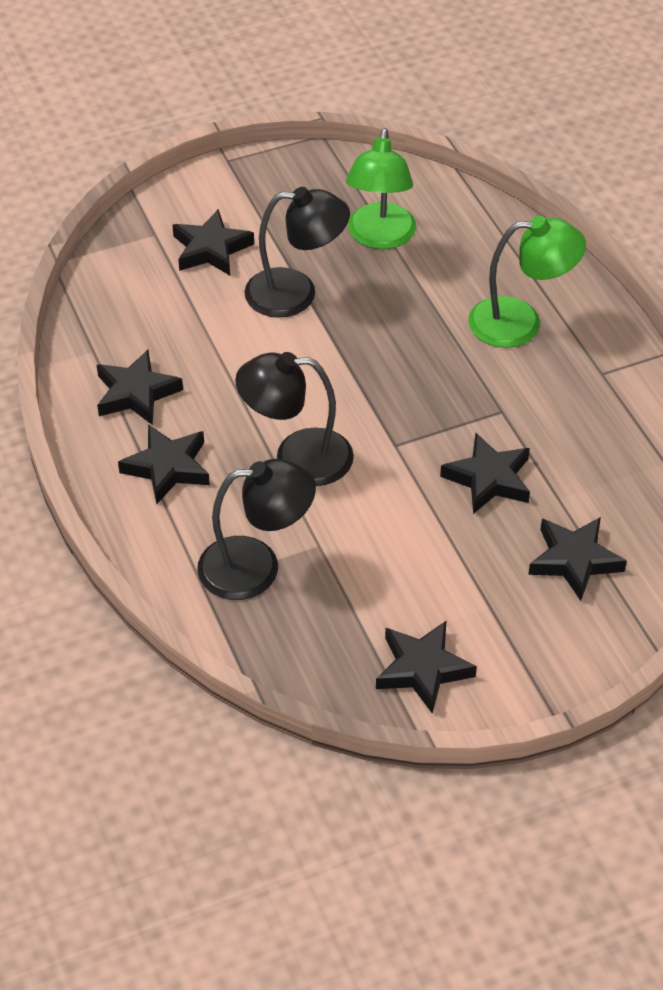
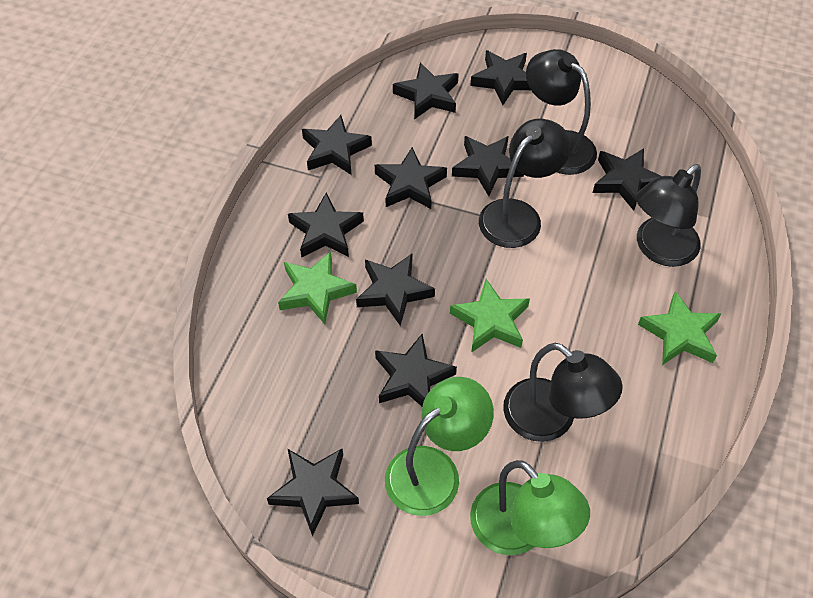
black lamp: [197,459,316,600] [235,352,354,486] [244,187,350,318] = 3 -> [479,119,571,248] [503,343,623,442] [526,49,597,175] [636,164,701,267] = 4
black star: [97,350,183,425] [118,424,210,504] [172,209,254,275] [376,620,477,714] [440,433,530,514] [528,517,627,601] = 6 -> [267,449,359,536] [288,193,364,257] [302,115,372,175] [356,254,435,326] [375,147,447,209] [375,334,457,406] [393,62,459,119] [452,136,524,196] [470,50,531,105] [593,148,661,211] = 10
green star: none = 0 -> [278,252,357,324] [450,279,530,353] [638,291,721,365] = 3

